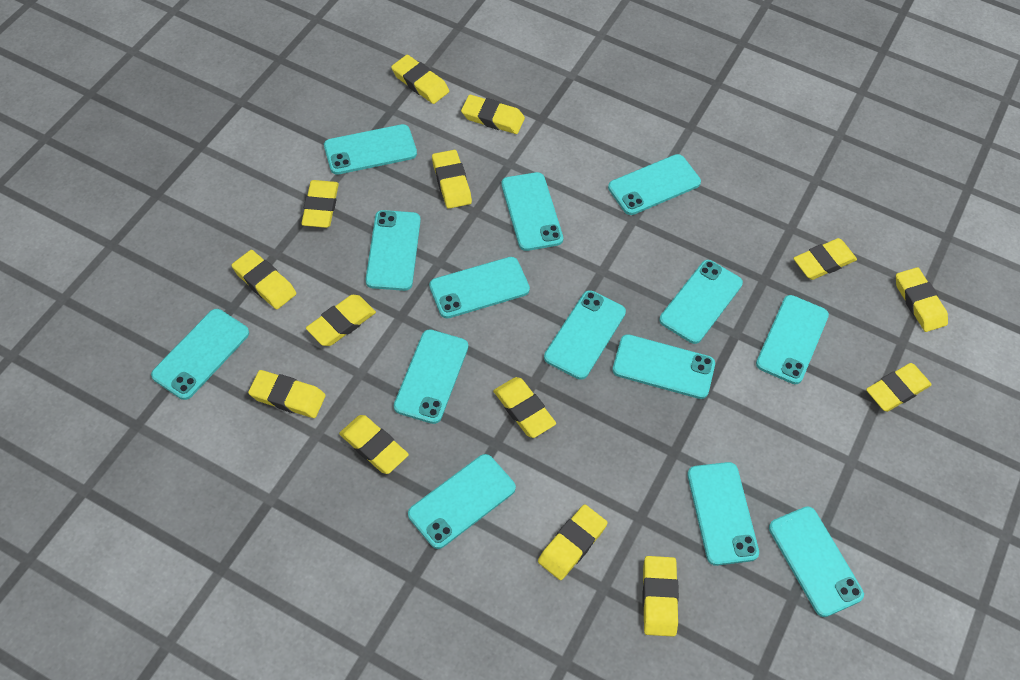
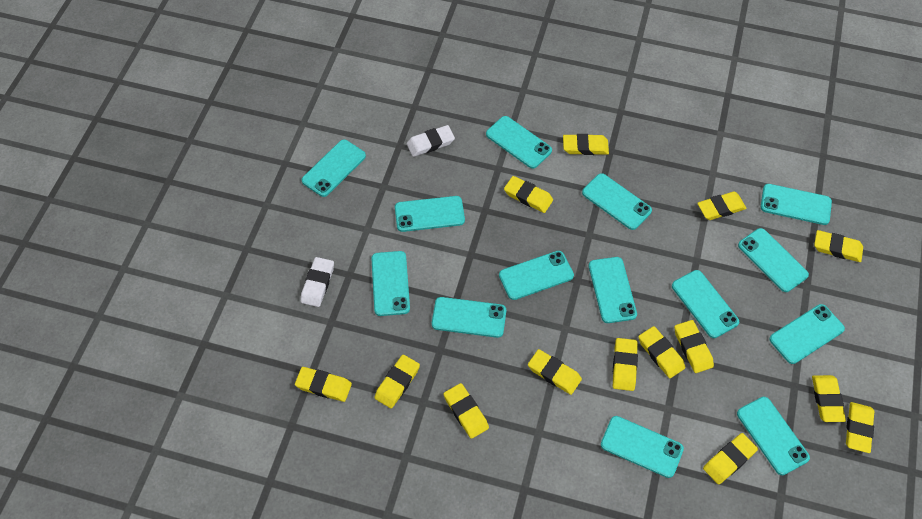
white eraser: none = 0 -> [300,257,334,307] [406,125,455,157] = 2

